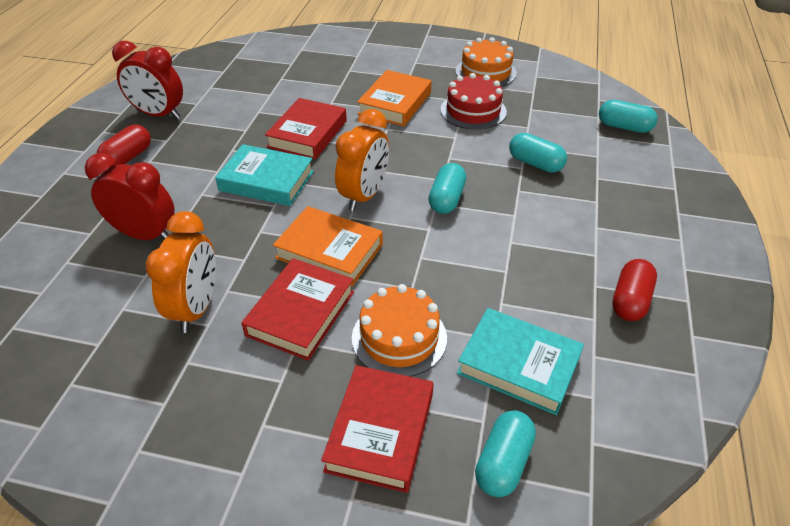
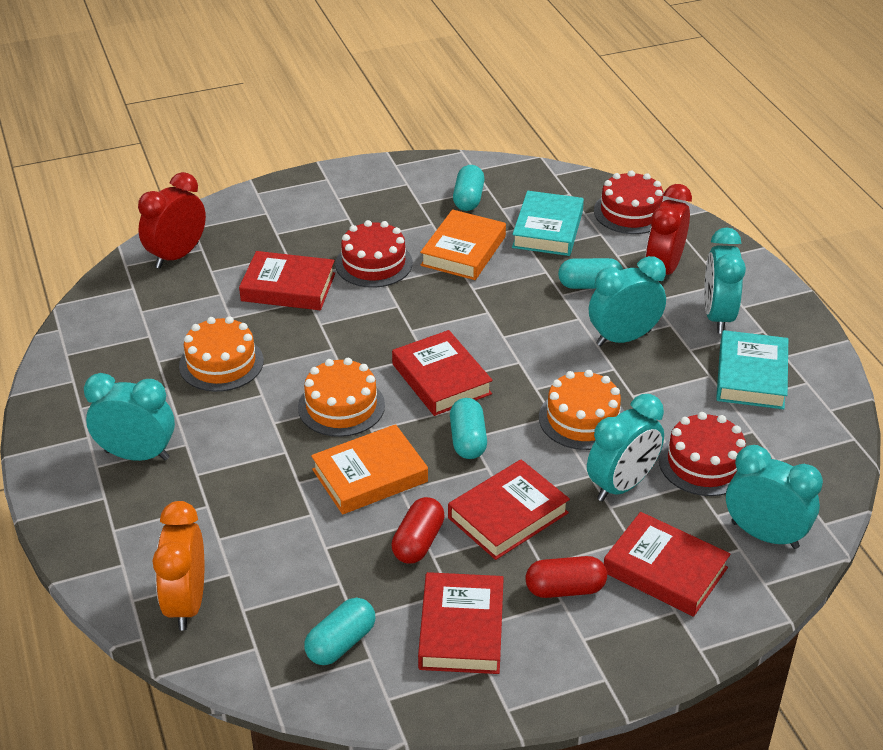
orange cake: [352,284,447,377] [456,37,517,87] = 2 -> [179,316,264,392] [298,358,385,437] [539,370,624,450] = 3
orange clock: [146,211,216,333] [335,109,389,211] = 2 -> [152,501,204,631] = 1
red book: [241,258,354,361] [265,98,347,160] [321,365,433,493] = 3 -> [239,251,335,310] [392,330,493,416] [418,572,504,674] [448,459,570,560] [604,512,731,617] = 5
red cake: [440,73,507,130] = 1 -> [335,220,413,288] [594,170,664,234] [659,412,746,496] = 3
turquoise clock: none = 0 -> [84,373,175,461] [587,394,664,502] [589,256,666,346] [704,227,746,334] [726,445,823,549] = 5

